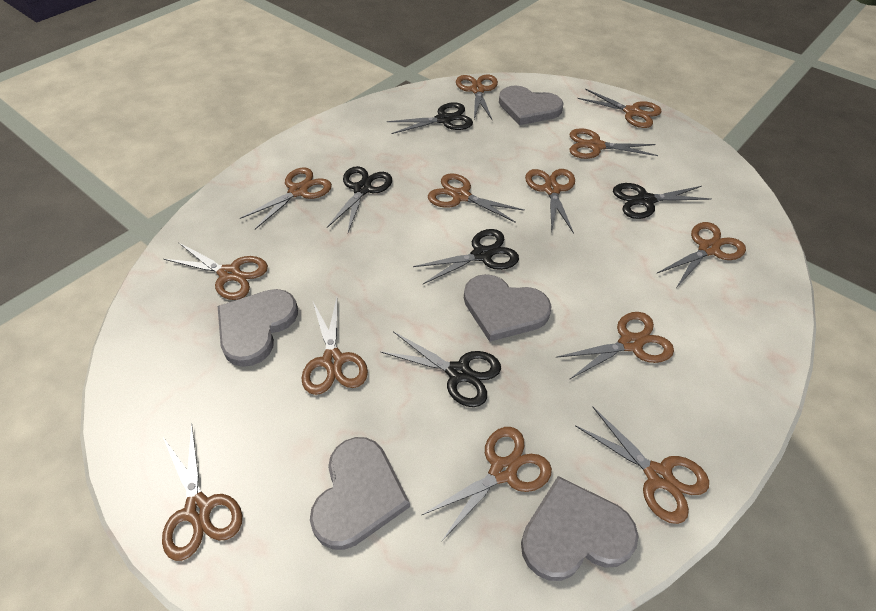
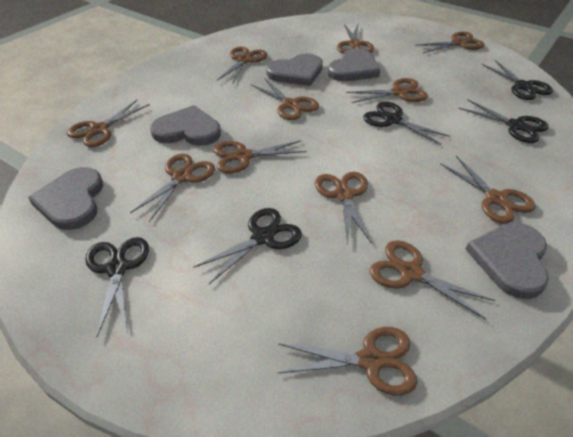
brown scissors: [162,423,242,561] [164,242,268,300] [240,167,332,229] [302,298,368,395] [422,427,552,542] [428,173,525,223] [456,75,498,121] [525,169,575,234] [556,312,674,380] [570,128,658,159] [575,407,709,524] [577,89,662,128] [657,222,746,288] = 13 -> [67,100,150,147] [130,154,215,222] [213,140,307,173] [217,47,267,85] [251,78,319,120] [278,327,417,396] [315,172,372,244] [337,24,374,53] [346,78,428,103] [370,240,495,320] [415,32,485,53] [440,156,536,224] = 12

